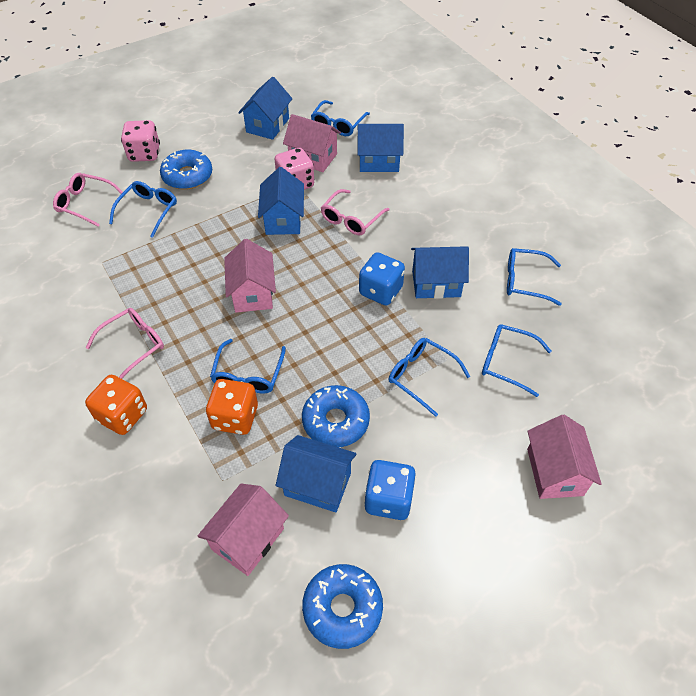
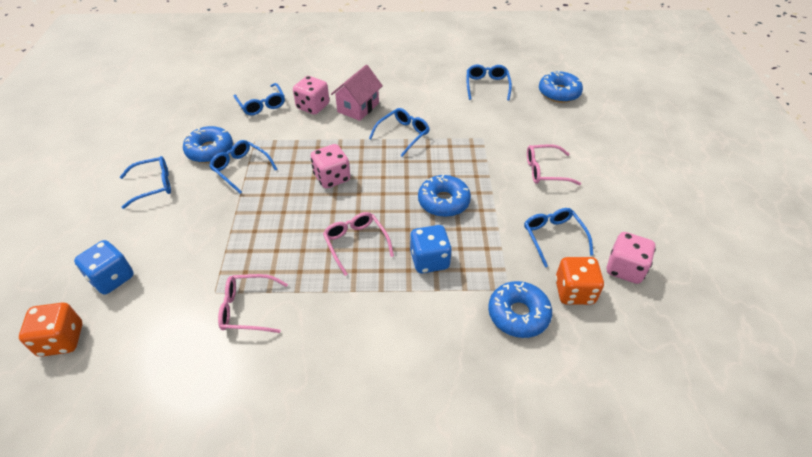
blue donut: [160,150,212,189] [302,385,370,447] [302,564,383,649] = 3 -> [183,126,233,163] [418,175,471,217] [488,281,552,338] [539,71,583,103] = 4
blue house: [238,77,292,140] [258,167,304,235] [276,435,357,512] [357,124,404,172] [411,246,469,299] = 5 -> none = 0
pink dice: [121,120,160,162] [274,148,314,190] = 2 -> [293,76,330,115] [311,144,350,189] [607,232,656,284] = 3
pink house: [198,484,289,576] [224,239,276,313] [283,114,341,172] [527,415,602,499] = 4 -> [331,65,383,121] = 1

